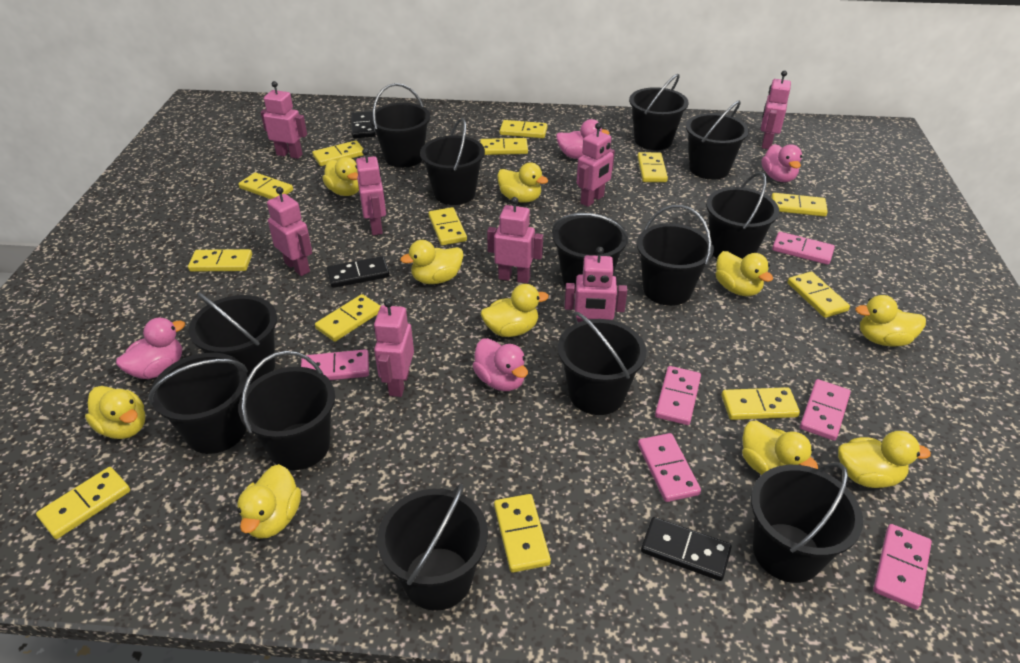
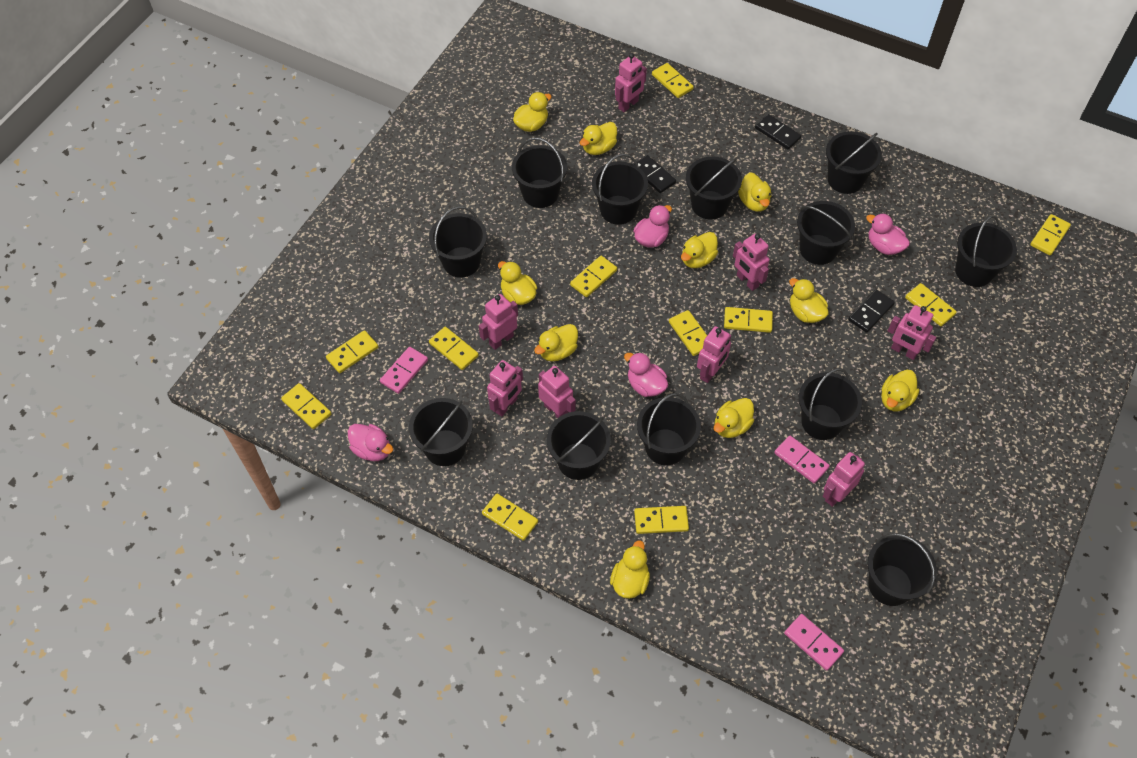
black bucket: [148,353,248,454] [189,292,277,384] [238,351,335,470] [370,83,431,168] [377,483,488,611] [420,118,485,205] [552,213,629,289] [558,311,646,415] [629,74,688,150] [637,205,714,306] [686,101,749,180] [706,172,779,259] [751,462,863,583] = 13 -> [409,398,473,466] [429,206,487,278] [512,138,567,208] [547,411,611,480] [592,154,648,225] [637,393,701,465] [686,156,742,219] [797,201,855,265] [799,368,862,440] [826,131,882,194] [868,533,937,606] [955,215,1017,287] = 12
pink domino: [301,349,369,380] [638,433,701,502] [655,366,701,425] [772,232,835,265] [800,379,851,441] [873,524,932,610] = 6 -> [380,347,428,394] [774,435,830,484] [784,614,844,671] = 3
yellow domino: [36,467,130,539] [188,249,252,272] [238,172,293,199] [312,140,364,166] [315,294,381,342] [428,207,467,245] [480,138,528,155] [494,494,551,573] [500,120,548,138] [637,152,668,182] [722,387,800,420] [771,193,828,216] [787,272,850,318] = 13 -> [281,383,332,429] [326,330,378,373] [429,327,479,370] [482,493,538,541] [570,256,617,297] [634,506,689,534] [652,63,694,98] [669,310,707,356] [724,307,773,333] [905,283,957,326] [1030,214,1071,255] = 11

